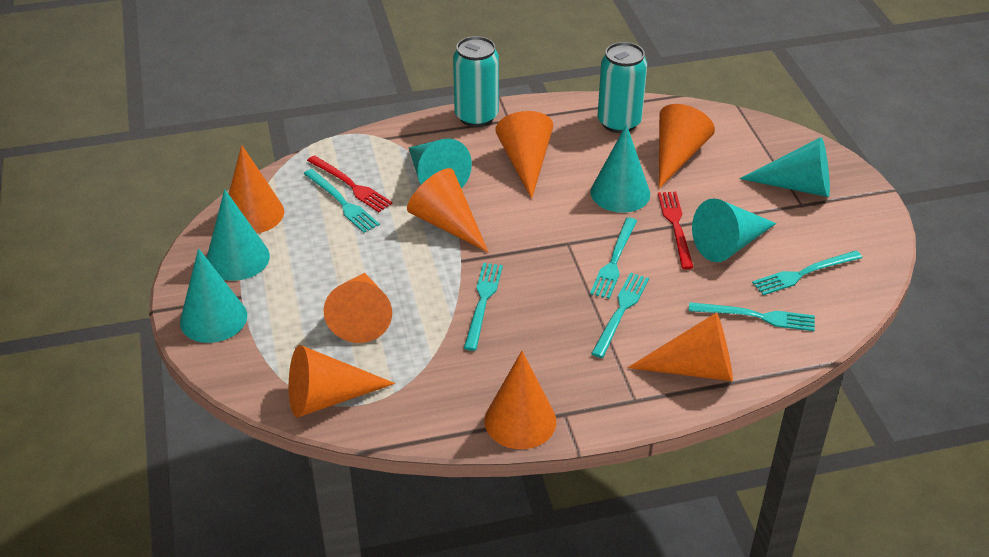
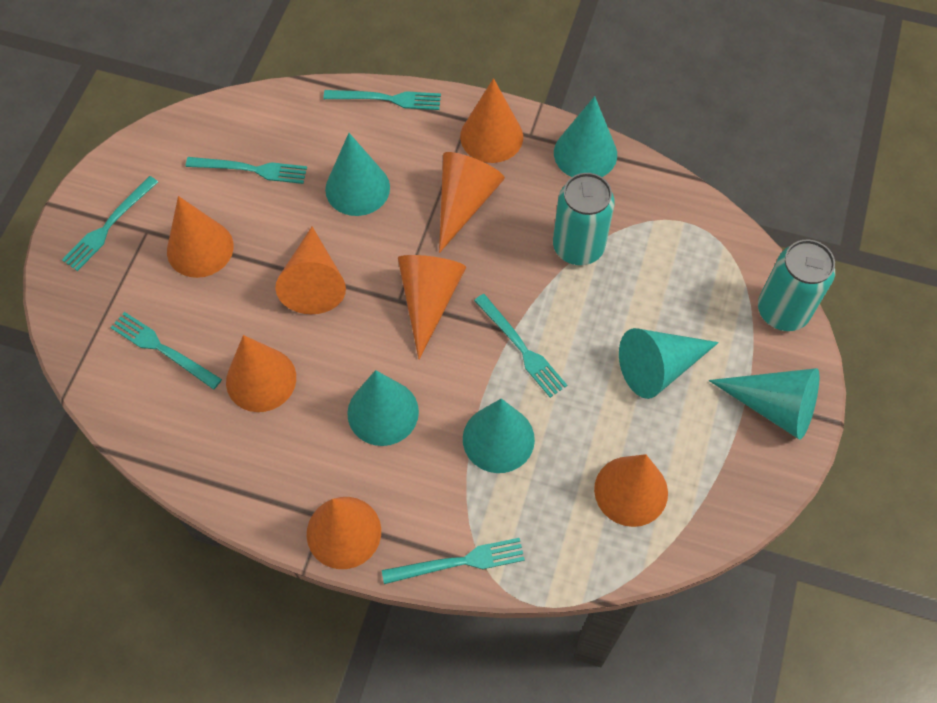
red fork: [307,155,393,212] [658,192,694,269] = 2 -> none = 0

